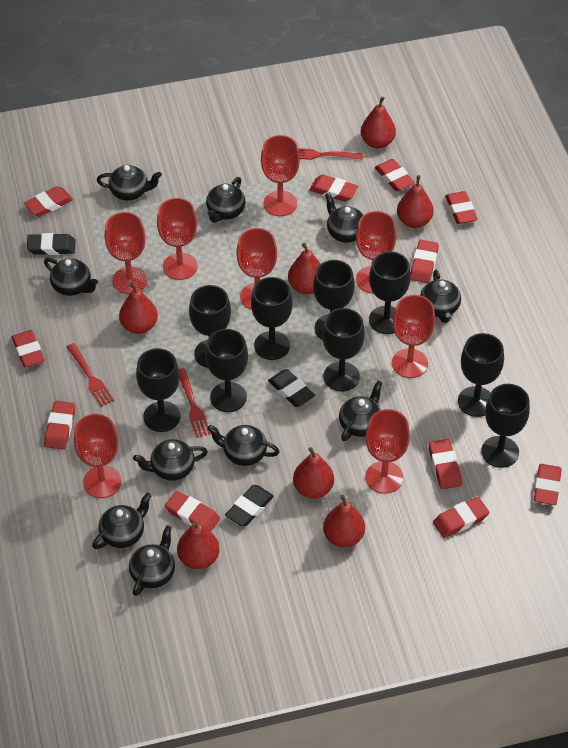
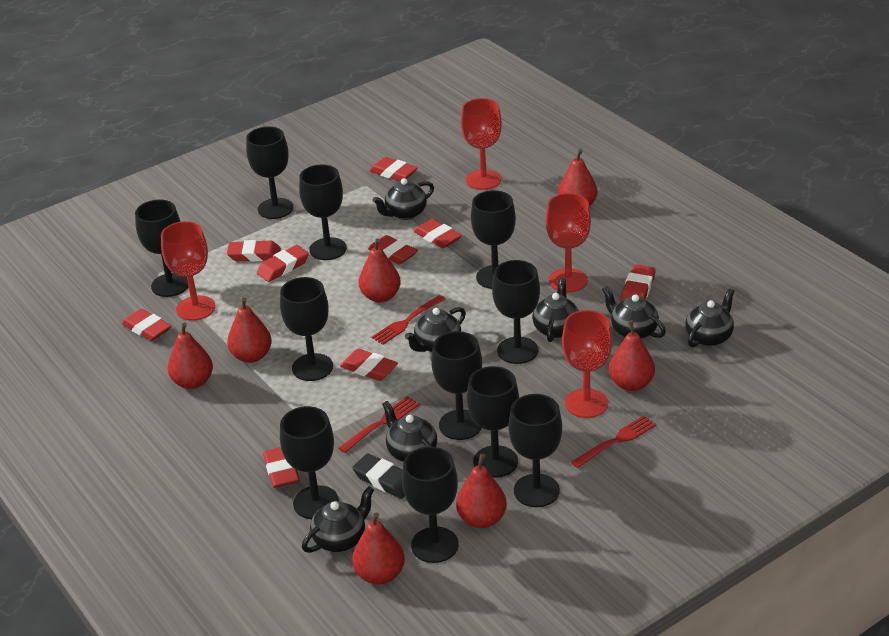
black eraser: [27,233,76,255] [225,485,274,526] [268,369,315,407] = 3 -> [352,453,405,499] = 1
black goblet: [136,348,180,432] [189,285,231,368] [205,329,248,412] [251,277,293,360] [313,260,355,340] [322,308,365,391] [369,251,411,334] [458,333,504,417] [481,384,530,468] = 9 -> [135,199,188,297] [246,126,294,219] [280,277,333,381] [280,406,339,519] [299,164,347,260] [402,446,459,563] [431,331,482,440] [467,366,519,478] [471,190,516,289] [492,260,540,364] [509,394,562,507] = 11
black teapot: [44,258,98,296] [92,493,152,549] [96,165,162,201] [129,525,175,596] [133,439,208,481] [206,177,246,223] [207,425,280,466] [325,193,363,243] [339,380,383,441] [420,270,461,323] = 10 -> [302,486,374,553] [372,178,434,220] [382,401,437,462] [405,307,466,352] [532,278,579,342] [602,286,666,339] [685,288,734,347] = 7
red eraser: [11,330,45,367] [24,186,73,217] [44,401,75,449] [165,491,220,532] [309,175,358,202] [375,159,415,191] [410,240,439,283] [429,439,462,489] [433,497,489,538] [445,191,478,224] [534,464,562,505] = 11 -> [122,309,171,341] [227,240,281,262] [257,245,309,282] [263,447,300,488] [340,349,398,381] [368,235,418,264] [369,157,418,181] [413,219,462,248] [620,264,656,302] = 9
red goblet: [74,414,121,498] [105,212,147,294] [157,198,198,280] [236,228,277,310] [261,135,300,216] [356,211,397,293] [365,409,410,493] [392,295,435,378] = 8 -> [161,221,216,321] [461,98,502,190] [546,193,591,293] [562,310,612,418] = 4

